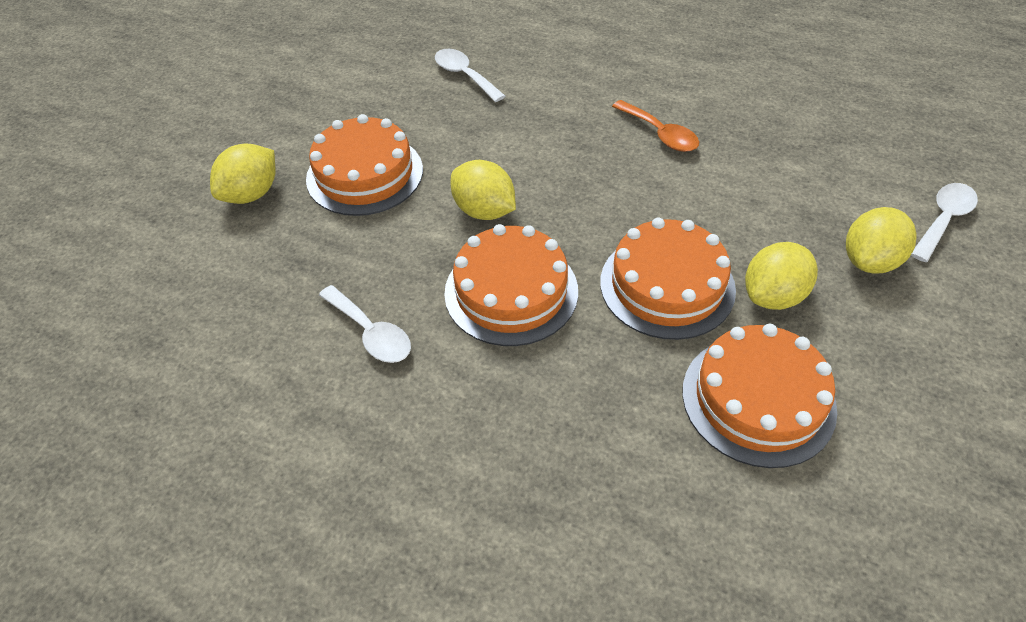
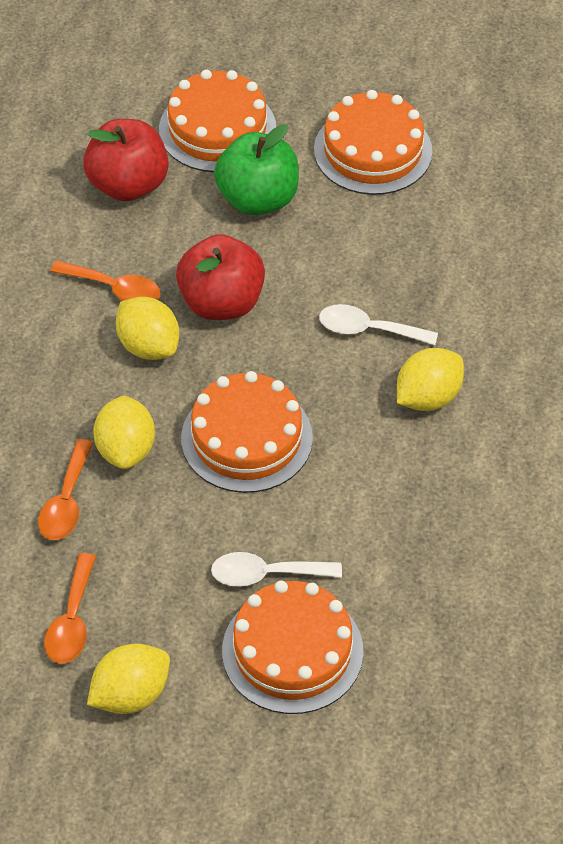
green apple: none = 0 -> [214,124,299,215] = 1
orange spoon: [612,100,699,152] = 1 -> [38,439,93,540] [44,553,96,664] [50,260,161,301] = 3
red apple: none = 0 -> [83,119,169,201] [176,234,265,320] = 2
white spoon: [319,285,411,363] [435,49,505,102] [911,183,978,262] = 3 -> [211,552,342,587] [319,304,438,345] = 2

